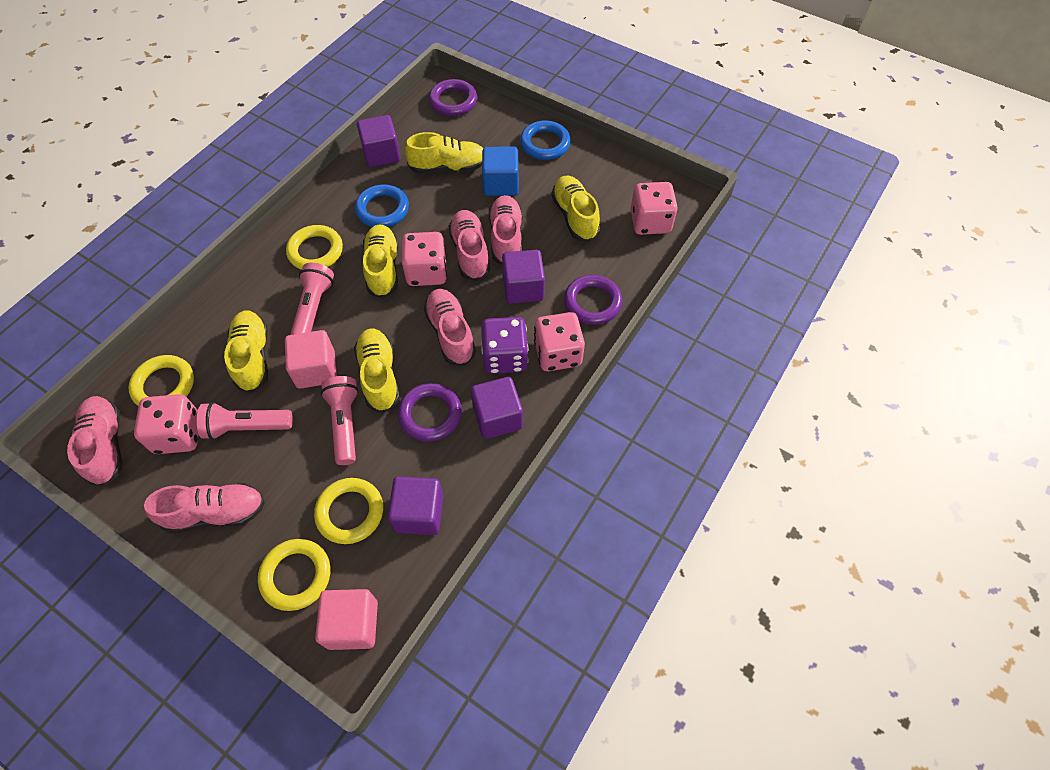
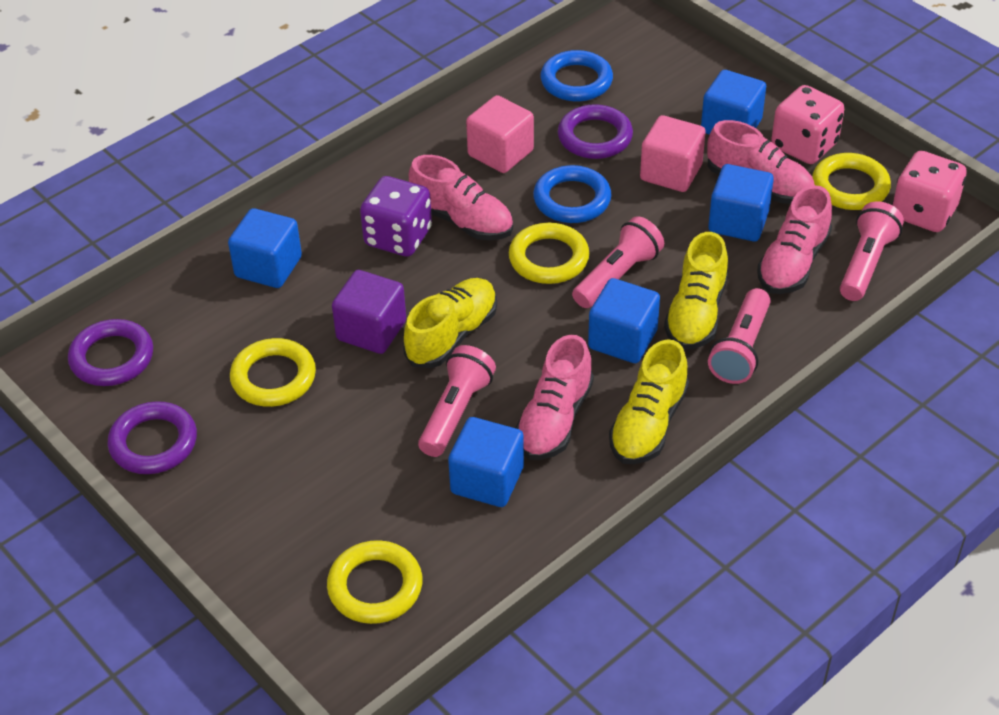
blue cube: [482,146,519,196] = 1 -> [228,208,302,288] [448,417,524,507] [588,278,660,363] [701,70,766,135] [708,164,774,241] = 5
pink dice: [134,394,199,454] [402,232,447,286] [534,312,585,371] [630,182,678,235] = 4 -> [771,85,844,164] [892,151,967,232] = 2
pink flashlight: [197,402,293,440] [290,263,334,335] [320,376,359,465] = 3 -> [418,345,496,457] [572,216,664,308] [708,288,771,384] [840,201,904,301] = 4
pink shoe: [67,396,122,486] [144,483,265,533] [424,289,476,366] [448,210,490,281] [489,195,522,264] = 5 -> [409,155,513,240] [515,335,594,460] [707,120,815,204] [757,185,832,294] = 4
purple cube: [357,115,401,167] [388,476,443,535] [471,377,523,439] [502,250,545,304] = 4 -> [332,270,406,354] = 1
yellow shoe: [224,311,268,393] [354,329,400,413] [363,225,399,298] [405,132,483,174] [552,176,600,242] = 5 -> [403,278,497,368] [609,339,689,464] [664,232,728,350] = 3

